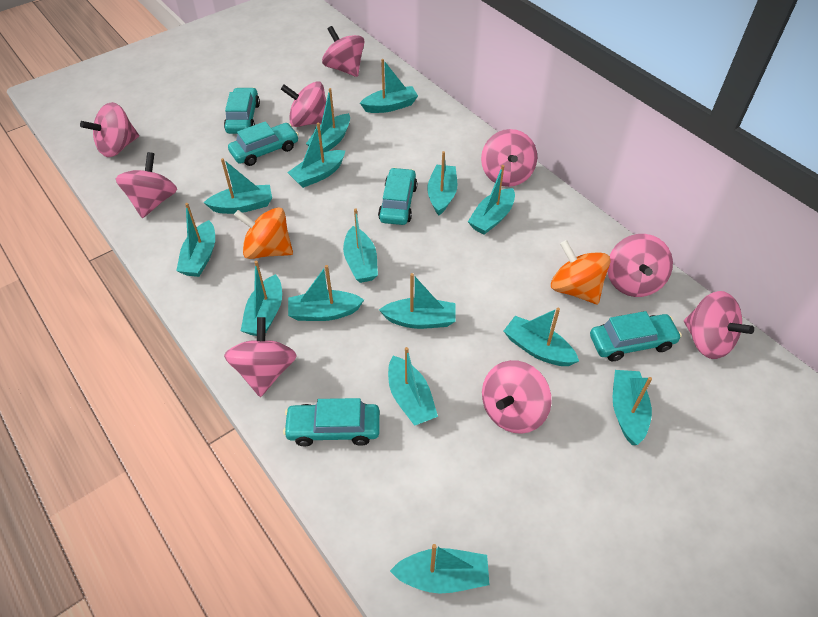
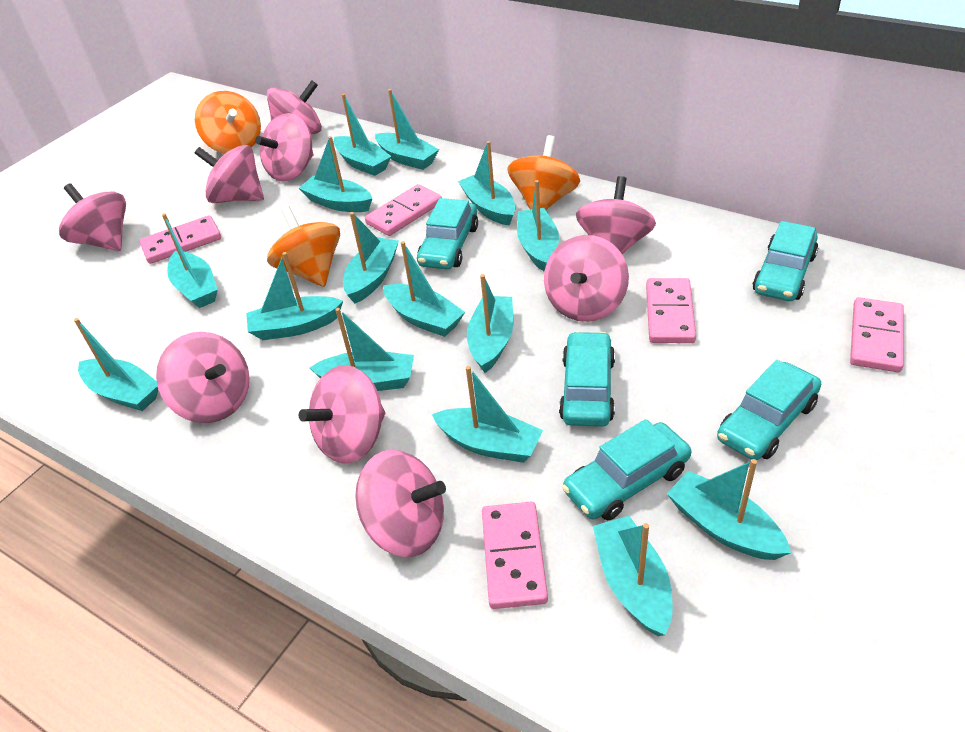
orange spinning top: [234,207,293,259] [551,240,611,304] = 2 -> [195,91,261,154] [267,206,340,287] [507,135,580,210] = 3
pink domino: none = 0 -> [139,215,221,264] [365,184,442,236] [482,502,548,609] [646,278,696,343] [850,297,904,372] = 5

